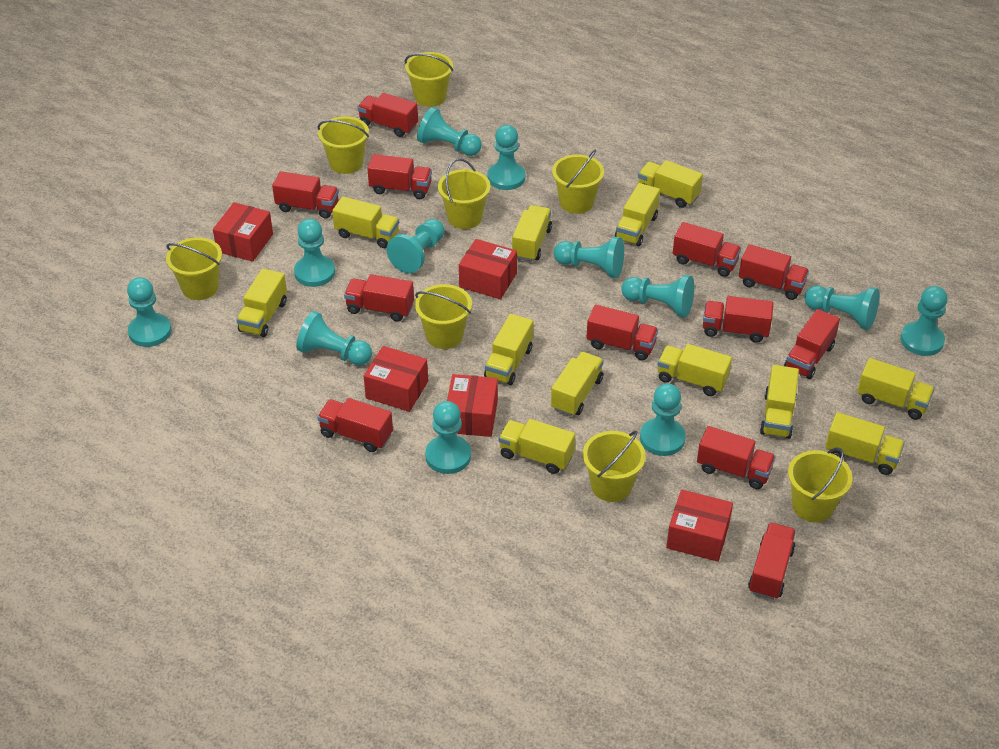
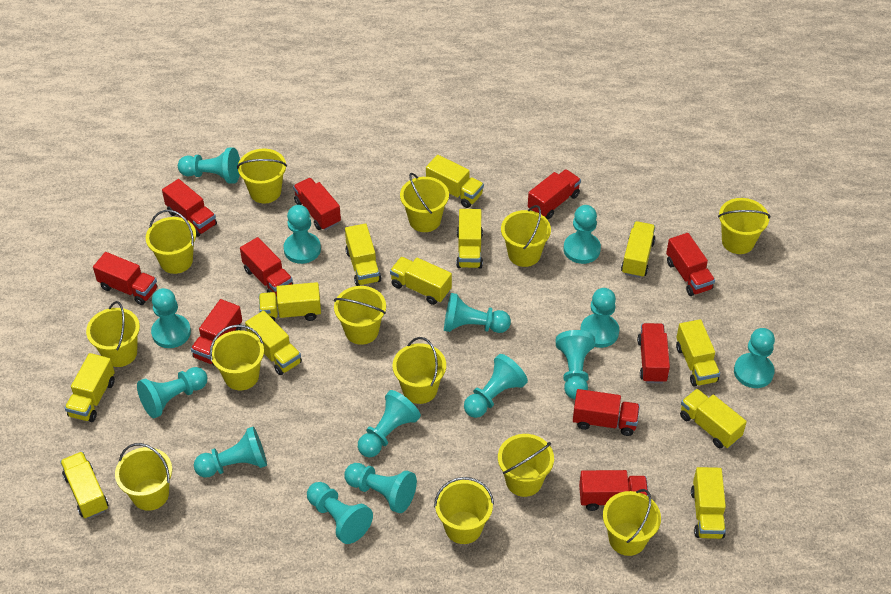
red box: [213,202,273,262] [364,346,428,412] [447,374,498,437] [459,239,517,299] [666,489,733,562] = 5 -> none = 0
red truck: [272,171,339,219] [317,398,393,452] [344,274,414,322] [357,93,418,137] [367,154,432,199] [586,305,658,361] [673,222,741,277] [697,426,776,489] [703,296,774,343] [739,244,809,300] [748,522,796,600] [784,309,840,379] = 12 -> [93,252,157,305] [162,179,217,237] [191,299,242,365] [240,237,293,296] [293,178,341,230] [528,169,581,219] [573,389,640,436] [579,470,648,511] [637,323,670,383] [666,233,715,296] = 10
turquoise pawn: [127,277,172,347] [294,219,335,287] [296,311,372,366] [387,219,444,273] [417,107,482,156] [425,401,471,474] [488,125,525,190] [553,237,624,278] [621,275,694,317] [640,383,686,456] [804,285,879,330] [901,286,948,356] = 12 -> [137,367,207,418] [151,288,191,348] [178,148,240,184] [194,426,267,478] [283,205,321,264] [307,482,373,544] [344,463,417,513] [358,390,421,457] [444,293,511,333] [464,354,528,418] [556,330,595,399] [563,205,601,264] [580,288,619,348] [734,328,775,388] = 14
yellow bucket: [166,237,222,300] [317,116,369,174] [405,52,453,107] [415,284,472,349] [438,158,491,229] [552,149,604,214] [583,431,646,502] [788,447,853,522] = 8 -> [86,301,140,367] [115,443,172,511] [146,210,196,274] [210,325,264,391] [237,149,287,203] [334,286,386,345] [392,337,446,404] [400,173,449,232] [434,477,494,544] [498,434,554,497] [501,205,551,267] [603,489,661,556] [718,198,770,254] = 13

